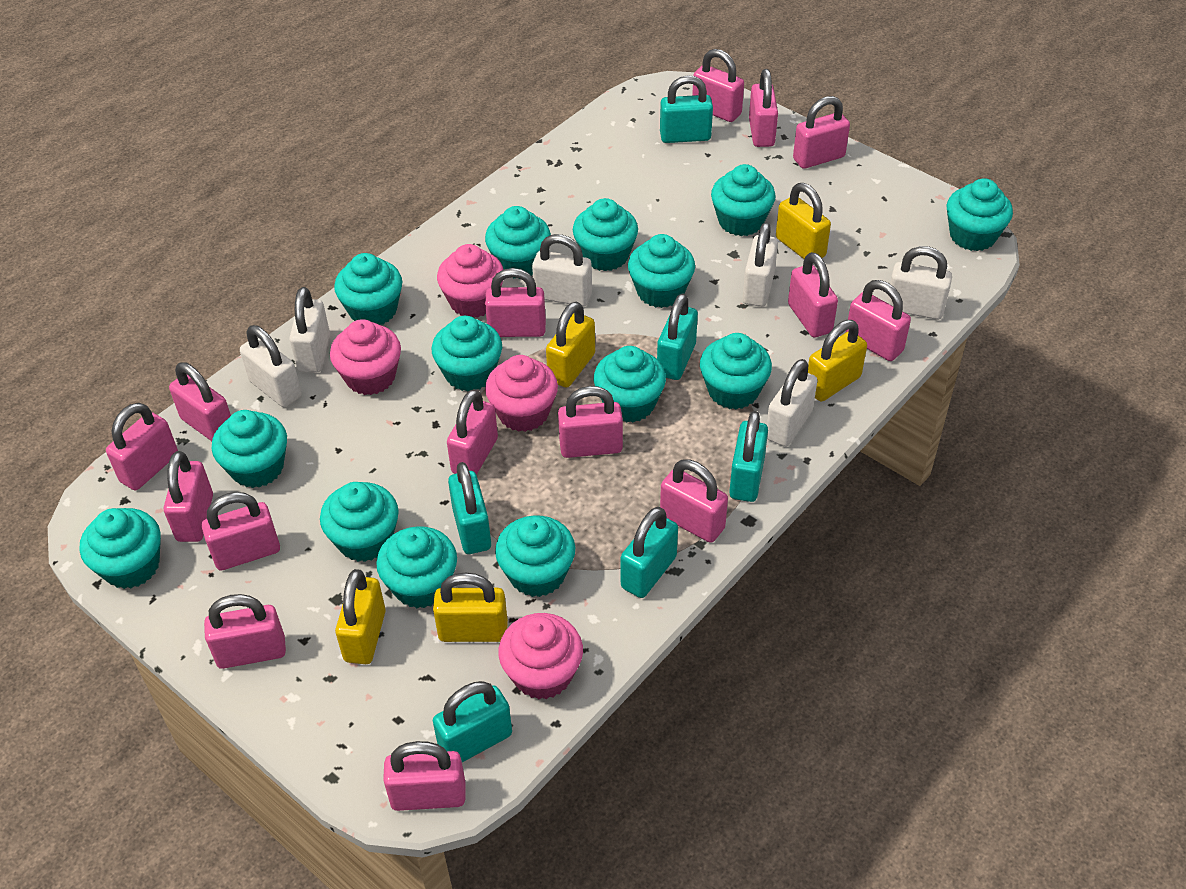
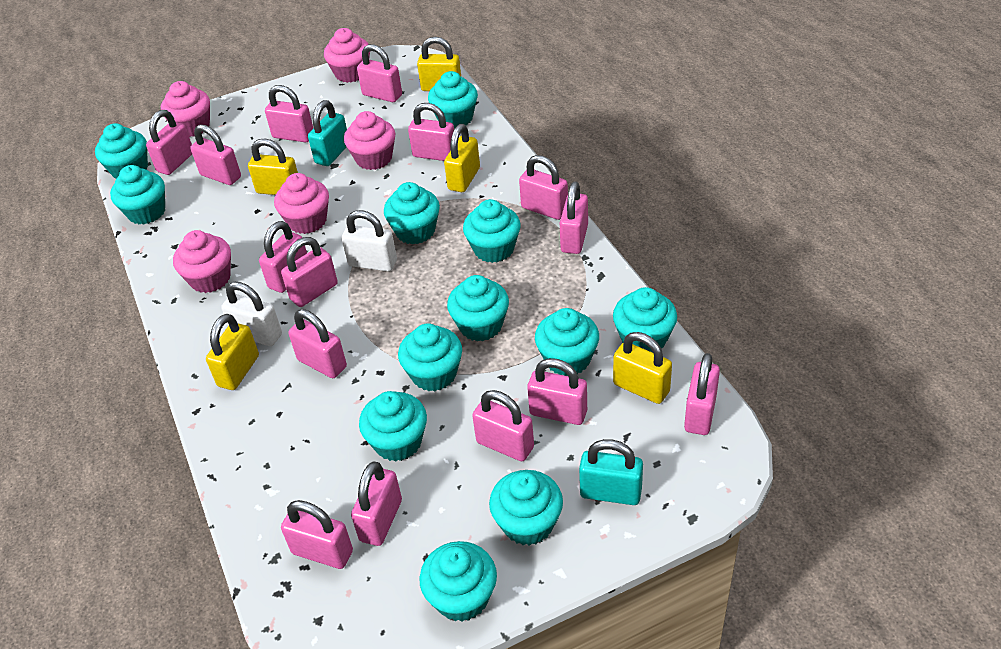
pink cupcake: [330,319,401,395] [437,244,504,318] [485,355,558,432] [498,613,583,700] = 4 -> [161,81,210,137] [173,230,231,293] [274,173,329,234] [324,28,370,83] [344,111,395,170] = 5
turquoise cupcake: [80,508,161,589] [212,410,287,488] [320,482,399,562] [334,253,402,325] [376,526,457,608] [432,316,502,392] [485,206,551,278] [495,515,575,597] [573,198,638,271] [594,346,666,423] [628,234,695,308] [700,333,772,409] [711,164,776,236] [946,178,1013,251] = 14 -> [95,123,148,179] [110,165,165,225] [359,391,427,462] [384,182,440,244] [398,323,462,391] [419,541,497,622] [428,71,478,129] [447,275,509,341] [463,199,521,263] [489,470,563,546] [535,308,599,376] [613,287,677,353] = 12
turquoise padlock: [433,681,512,762] [448,462,491,554] [621,507,678,598] [657,293,698,380] [660,75,713,143] [729,411,768,502] = 6 -> [308,100,347,166] [579,439,643,505] = 2
white padlock: [240,325,302,407] [289,287,330,373] [532,234,592,306] [743,222,778,307] [767,359,818,447] [886,246,952,320] = 6 -> [221,282,282,346] [341,210,397,271] = 2

